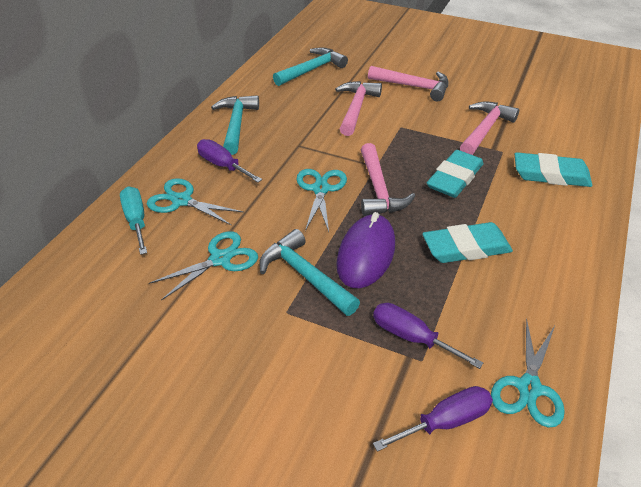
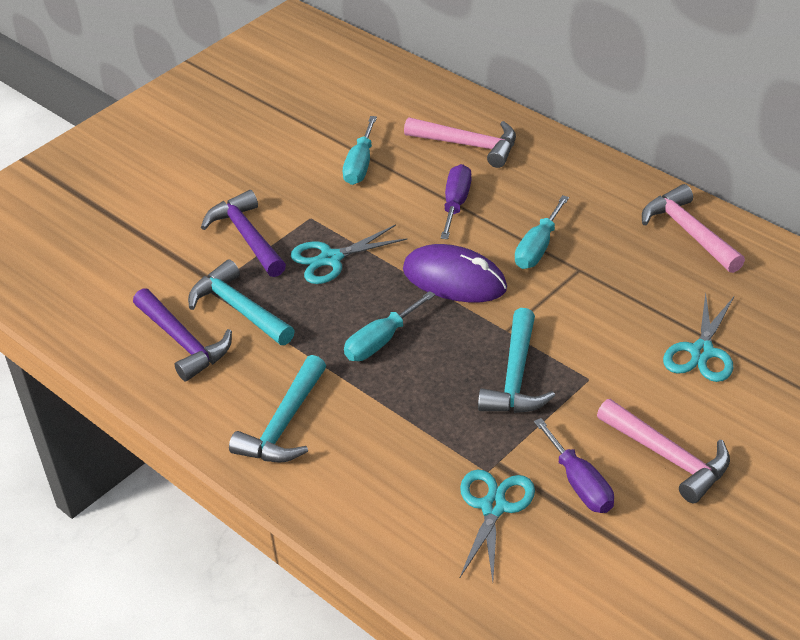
pink hammer: [335,81,382,136] [361,143,415,216] [368,66,449,101] [460,102,519,155] = 4 -> [404,117,516,168] [597,399,730,503] [642,184,745,273] = 3
purple hammer: none = 0 -> [133,288,232,381] [201,190,286,277] = 2
purple screwdriver: [197,139,262,183] [373,303,483,369] [373,386,493,452] = 3 -> [441,164,472,239] [534,418,614,513] = 2
turquoise eraser: [422,222,513,263] [427,150,484,198] [515,152,593,187] = 3 -> none = 0
turquoise scissors: [147,178,244,225] [149,231,258,300] [296,169,347,232] [491,318,565,428] = 4 -> [291,225,407,284] [460,469,535,581] [663,293,734,382] = 3
turquoise screwdriver: [120,186,147,255] = 1 -> [343,116,377,185] [344,291,435,361] [515,195,569,269] = 3

